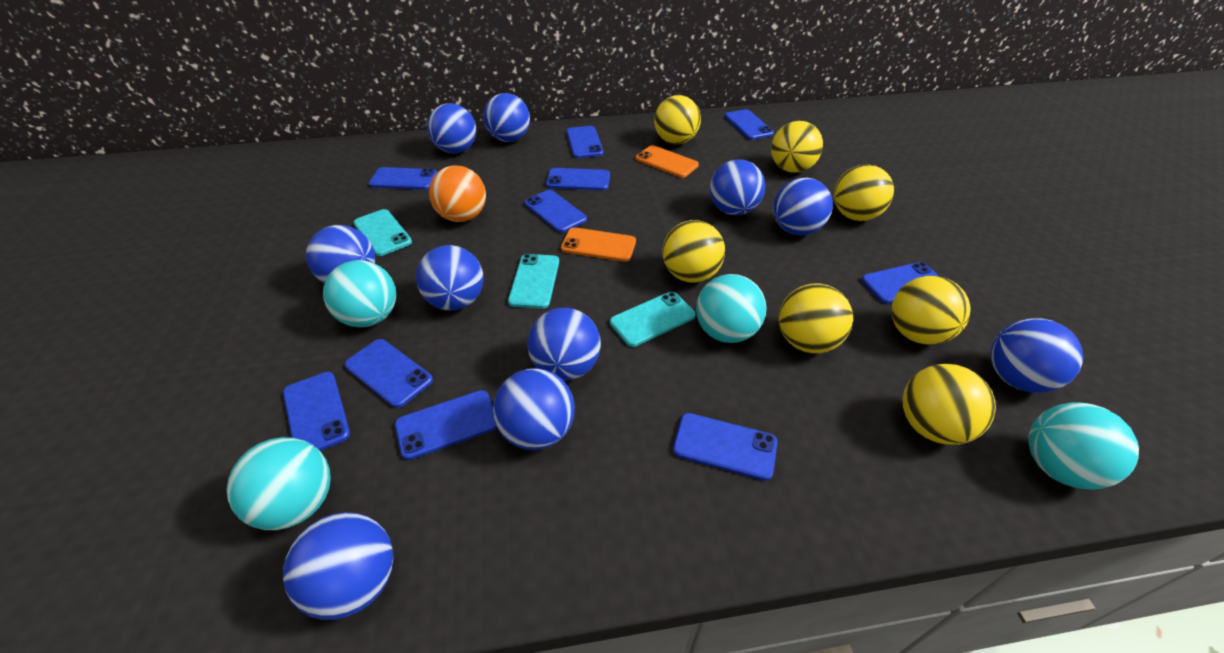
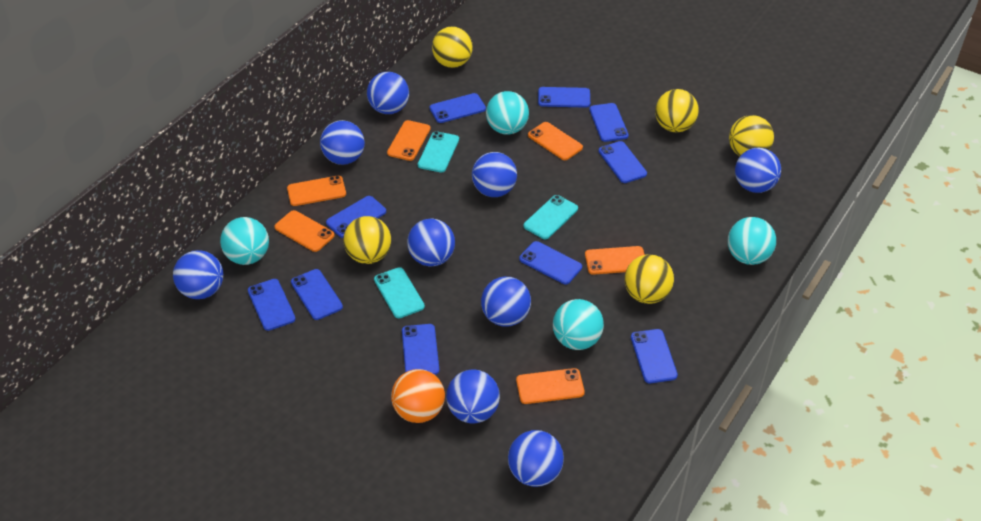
blue ball: [283,512,393,620] [306,225,375,283] [416,245,484,311] [427,103,476,153] [483,93,530,142] [493,368,575,450] [527,308,601,381] [710,160,765,215] [773,178,833,235] [990,318,1083,393] = 10 -> [173,250,223,299] [320,120,365,165] [367,72,409,114] [407,219,455,266] [446,370,500,423] [472,152,517,197] [481,277,531,327] [508,430,564,487] [735,148,781,193] = 9
orange phone: [561,227,636,262] [636,145,699,178] = 2 -> [274,210,335,252] [287,176,346,206] [387,120,430,161] [516,368,585,404] [528,122,583,160] [585,246,645,275] = 6
yellow ball: [654,95,701,144] [663,220,725,282] [771,121,823,173] [779,284,853,353] [834,164,894,221] [891,276,971,345] [903,364,996,445] = 7 -> [343,216,391,264] [432,26,473,68] [624,255,674,304] [655,89,699,132] [729,115,774,156] = 5

